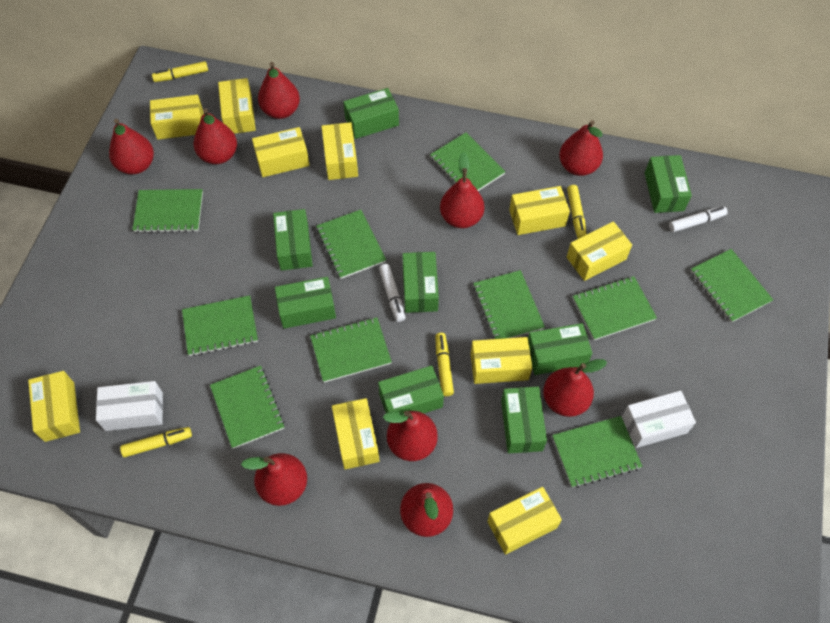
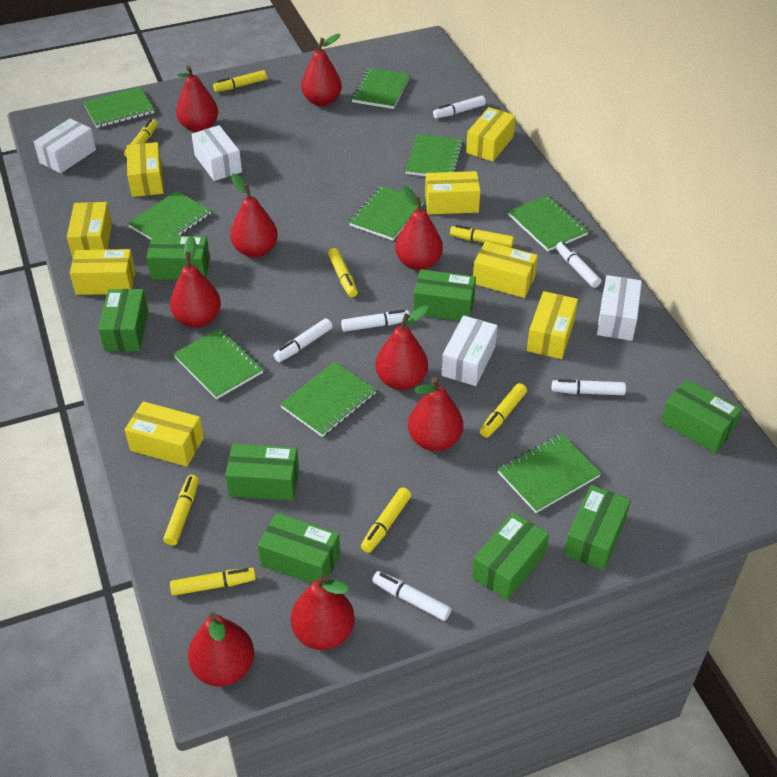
green notebook: [132,189,203,233] [182,295,258,356] [210,366,285,449] [310,317,392,383] [316,210,386,279] [430,133,505,191] [473,270,545,339] [552,416,642,488] [573,276,657,340] [691,249,773,323] = 10 -> [83,87,154,128] [127,191,211,240] [173,328,263,399] [280,362,376,437] [349,186,424,241] [351,68,410,109] [405,134,464,176] [498,433,601,513] [508,195,589,251] = 9
white box: [96,381,163,431] [622,391,696,448] = 2 -> [34,118,96,174] [191,125,242,181] [442,315,497,386] [597,275,642,341] = 4
white marker: [379,264,406,322] [669,206,728,232] = 2 -> [274,318,333,362] [341,310,410,332] [372,571,451,621] [433,96,486,119] [552,379,626,395] [556,242,601,288] = 6
yellow box: [28,371,80,442] [150,95,204,140] [218,78,256,134] [252,127,310,177] [321,122,358,180] [332,398,380,469] [471,337,532,384] [487,487,562,555] [509,186,570,235] [567,221,632,281] = 10 -> [67,202,112,258] [70,249,135,295] [125,401,204,467] [127,142,164,197] [425,171,481,214] [466,107,515,162] [473,241,538,298] [527,291,578,359] = 8
yellow marker: [120,427,192,457] [152,61,208,82] [435,333,454,396] [567,185,587,239] = 4 -> [124,119,158,157] [163,475,199,546] [170,568,256,596] [213,70,267,92] [328,248,358,297] [361,487,411,553] [450,225,514,248] [480,383,527,438] = 8

